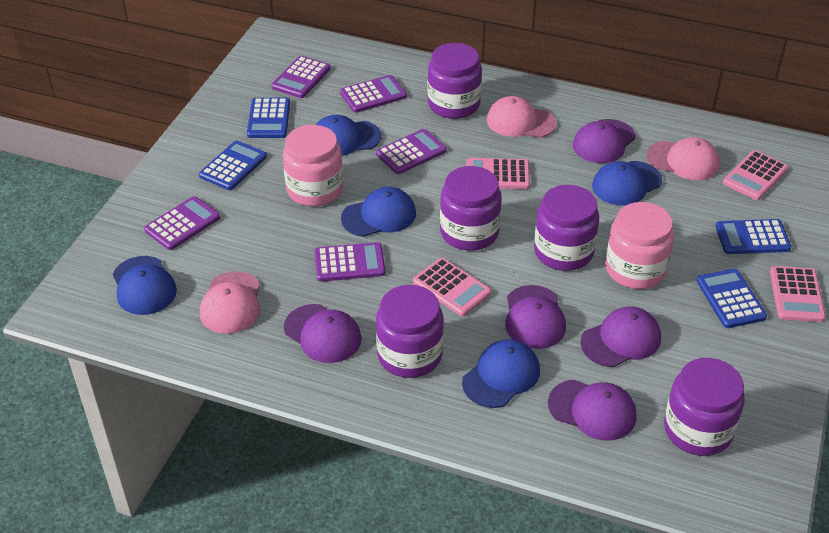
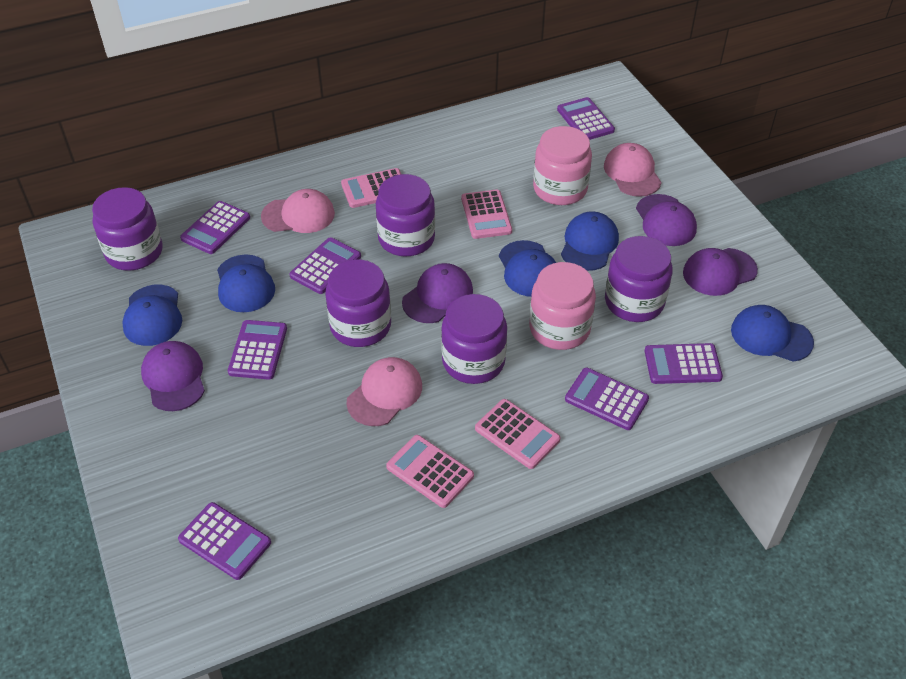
blue calculator: [199,141,267,190] [247,98,290,138] [697,269,767,328] [716,219,791,254] = 4 -> none = 0
purple calculator: [144,196,220,250] [271,56,331,98] [314,242,386,282] [340,75,407,113] [376,129,446,174] = 5 -> [178,502,271,580] [180,201,250,254] [228,320,287,380] [290,237,361,294] [557,97,615,140] [565,368,649,430] [644,343,723,384] = 7
purple cap: [284,304,362,363] [505,285,566,349] [548,380,637,441] [573,119,636,163] [580,306,661,367] = 5 -> [141,341,205,411] [402,263,473,323] [636,194,697,246] [683,248,758,296] = 4

